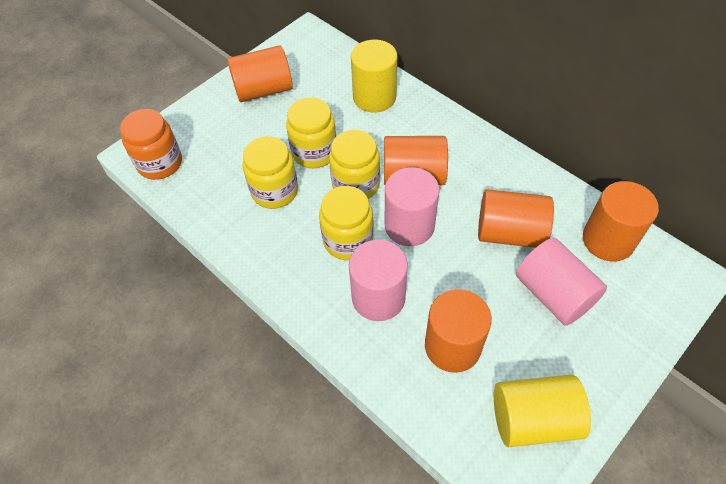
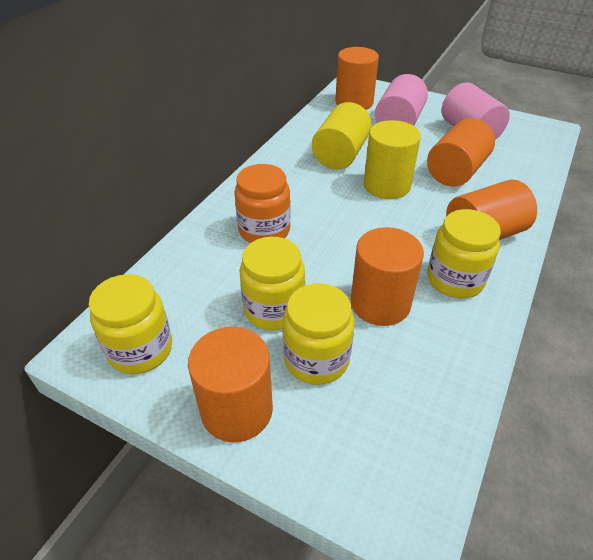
pink cylinder: [349,240,408,321] [385,167,440,246] [516,238,607,326] = 3 -> [375,74,428,126] [442,82,510,140] = 2

